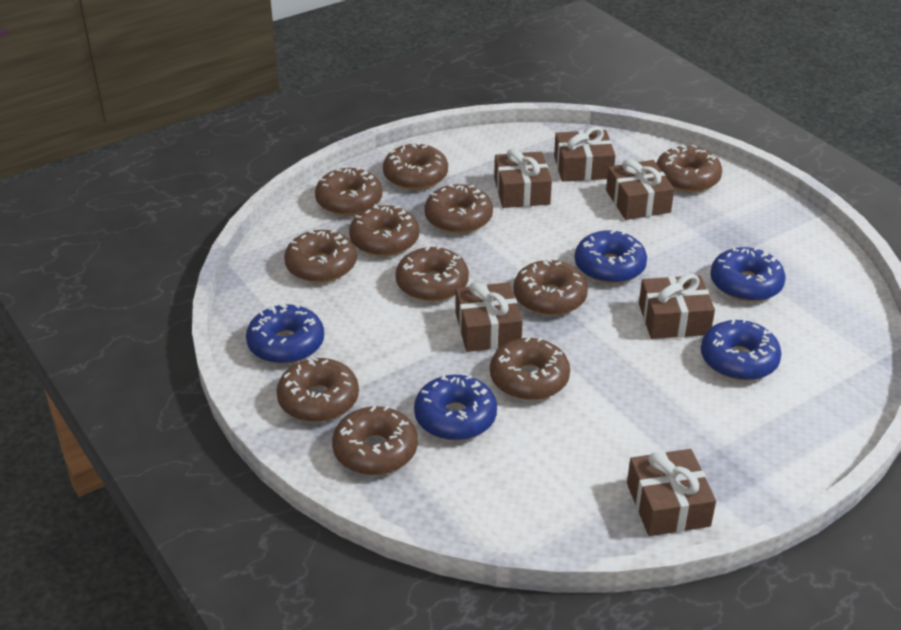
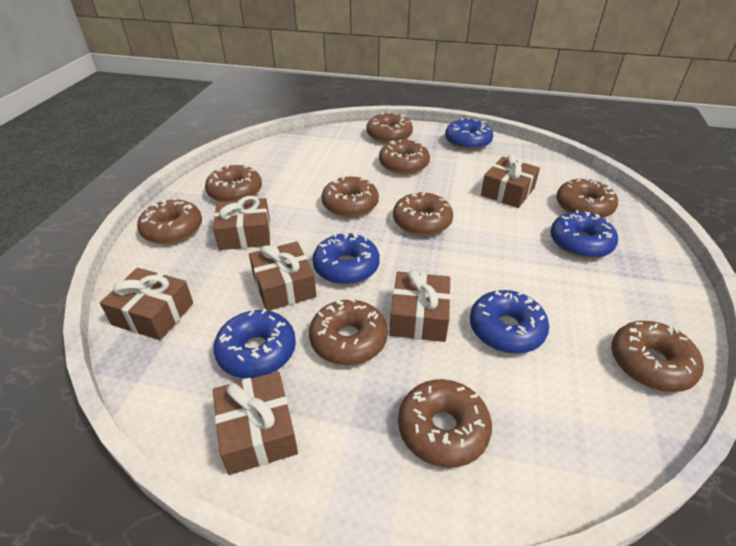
brown donut: [276,357,359,422] [284,229,357,283] [315,167,382,216] [332,405,418,475] [349,204,419,257] [383,142,448,190] [395,245,469,302] [424,183,493,234] [490,337,570,400] [513,259,588,316] [656,145,722,192] = 11 -> [137,198,202,244] [205,165,262,202] [309,298,388,365] [321,177,379,217] [366,112,413,144] [379,140,430,175] [393,192,453,236] [398,379,492,468] [556,177,618,218] [611,321,704,392] = 10

